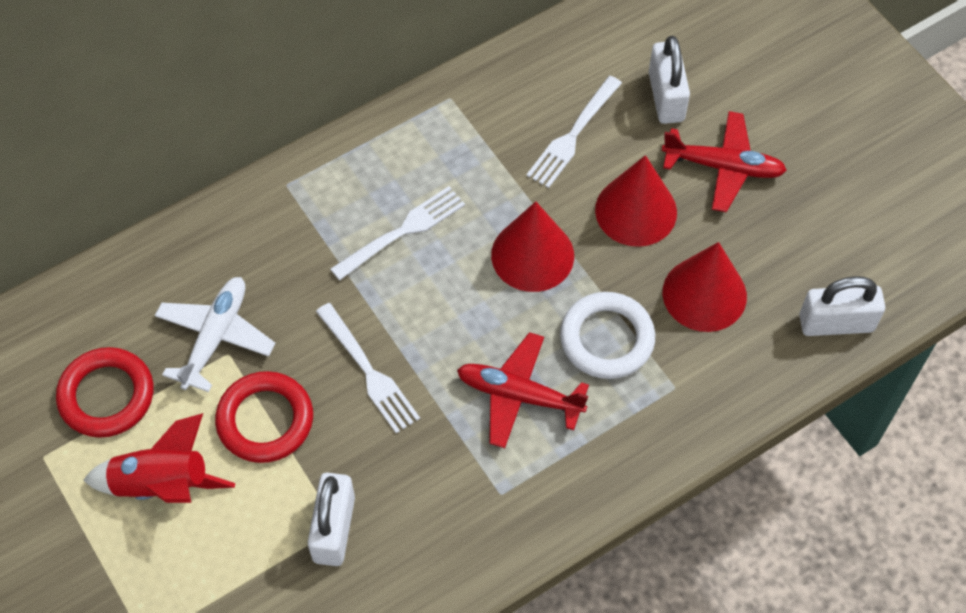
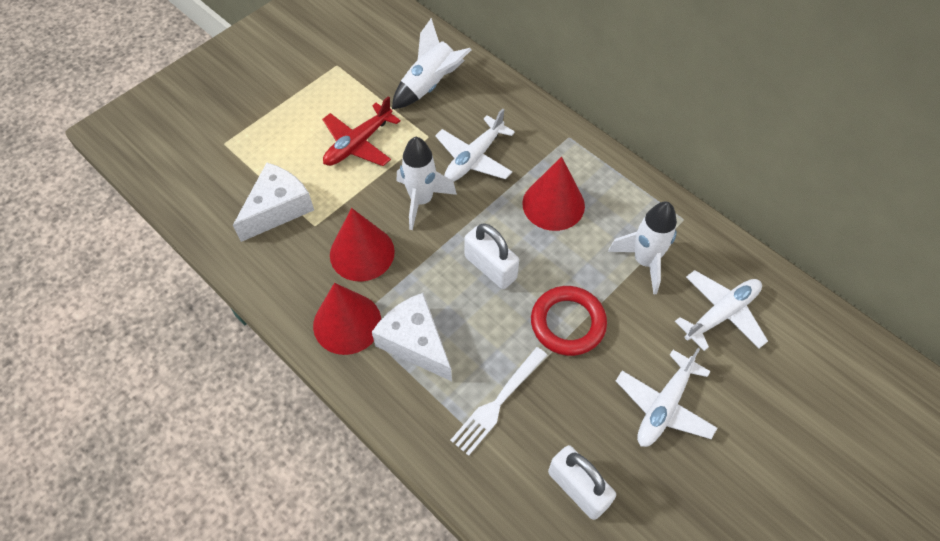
red plane: [457,332,589,448] [662,111,787,212] = 2 -> [322,96,401,166] = 1
red ring: [56,347,154,438] [215,371,313,463] = 2 -> [531,286,607,356] = 1
red rocket: [83,413,235,503] = 1 -> none = 0
white cheese: none = 0 -> [233,163,314,242] [372,293,452,381] = 2
white fork: [316,303,420,434] [330,186,465,280] [526,76,622,188] = 3 -> [450,347,547,456] = 1
white padlock: [308,473,355,566] [649,36,690,124] [799,276,885,336] = 3 -> [464,223,519,289] [548,445,616,520] = 2
white plane: [155,277,275,392] = 1 -> [435,109,515,182] [616,348,717,447] [675,270,768,351] = 3
white ring: [560,292,655,379] = 1 -> none = 0
white rocket: none = 0 -> [392,18,472,109] [397,137,457,230] [608,202,677,295] = 3

